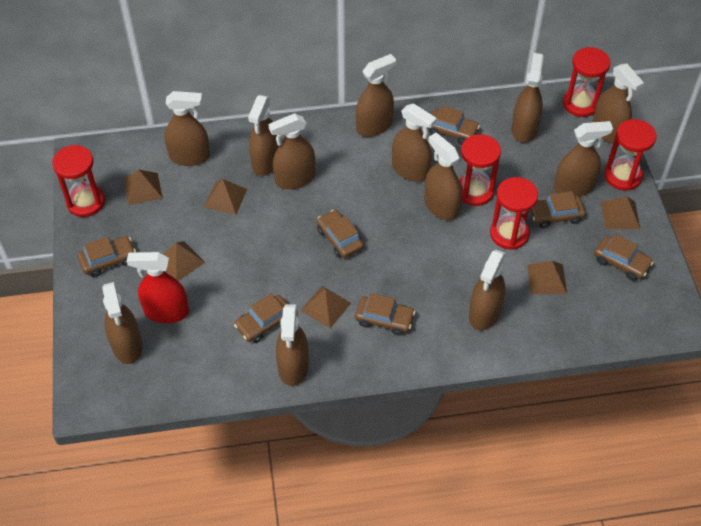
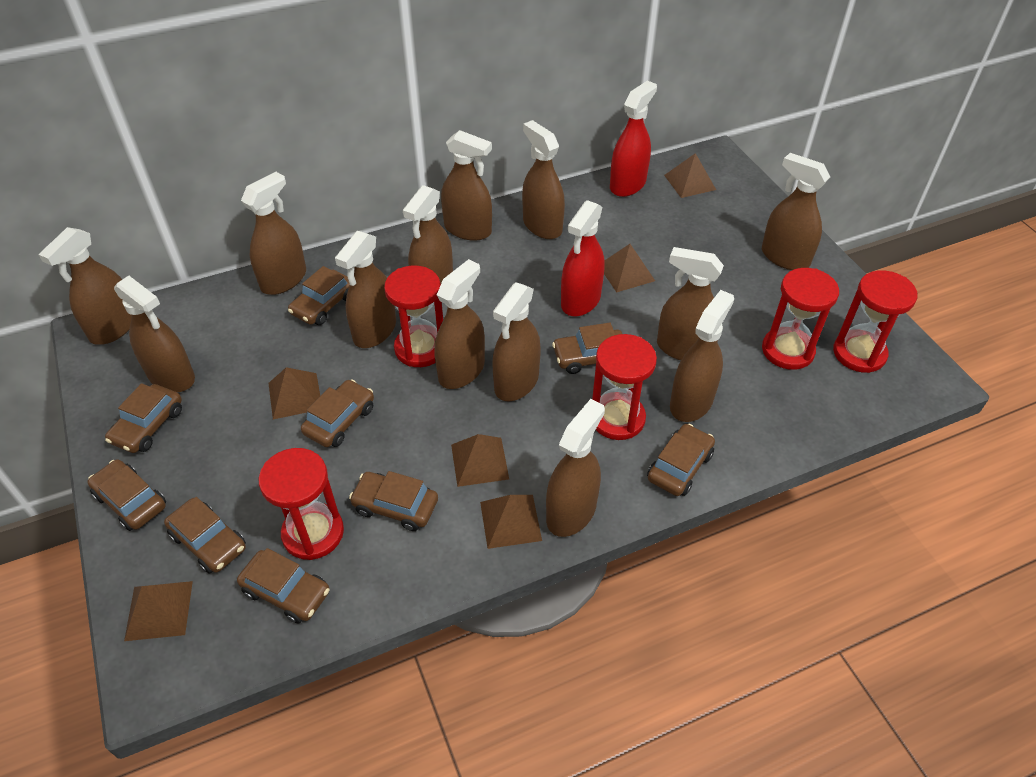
brown car: [78,236,136,277] [234,294,288,343] [317,210,364,258] [355,293,415,336] [427,105,480,145] [530,191,585,228] [594,234,654,281] = 7 -> [87,459,166,531] [105,383,182,453] [164,497,246,574] [237,548,330,624] [288,266,350,325] [301,379,374,447] [349,471,438,531] [552,323,622,374] [647,424,715,496] = 9
brown spray bottle: [102,282,142,364] [164,91,210,166] [248,95,279,176] [268,114,315,189] [276,304,309,386] [356,54,396,137] [392,103,437,182] [424,133,462,220] [469,250,506,330] [512,53,544,143] [554,121,613,196] [593,64,644,143] = 12 -> [38,227,132,345] [114,276,195,392] [241,172,306,295] [335,231,396,348] [403,185,453,283] [434,259,485,389] [441,130,492,241] [492,283,541,401] [522,120,565,239] [546,399,605,537] [657,247,724,361] [670,290,734,422] [762,153,830,270] = 13
red spray bottle: [127,252,189,323] = 1 -> [561,200,605,316] [610,81,657,197] = 2

